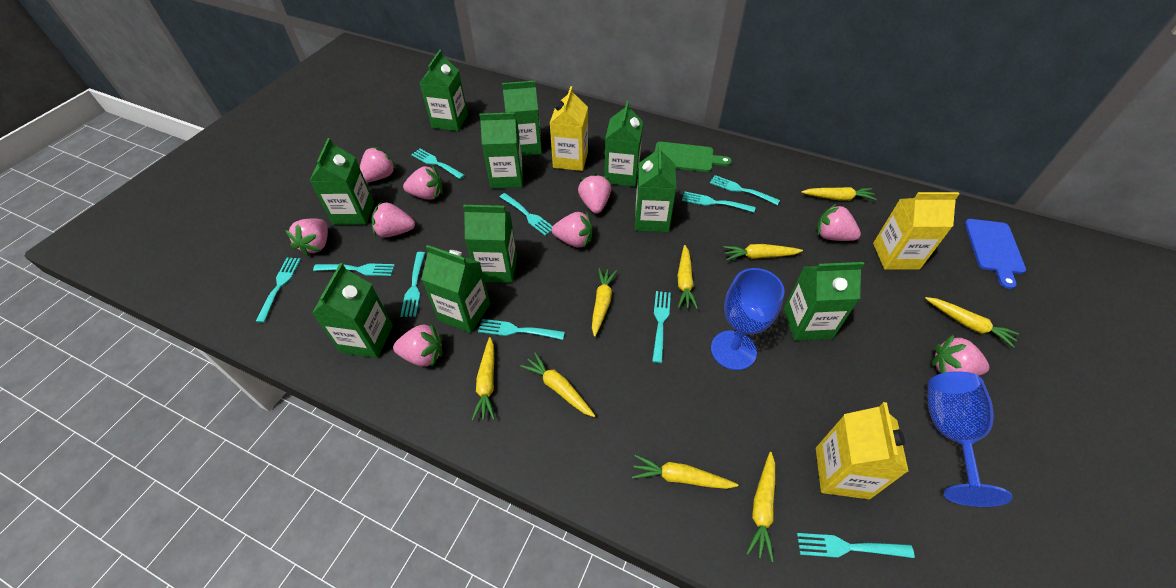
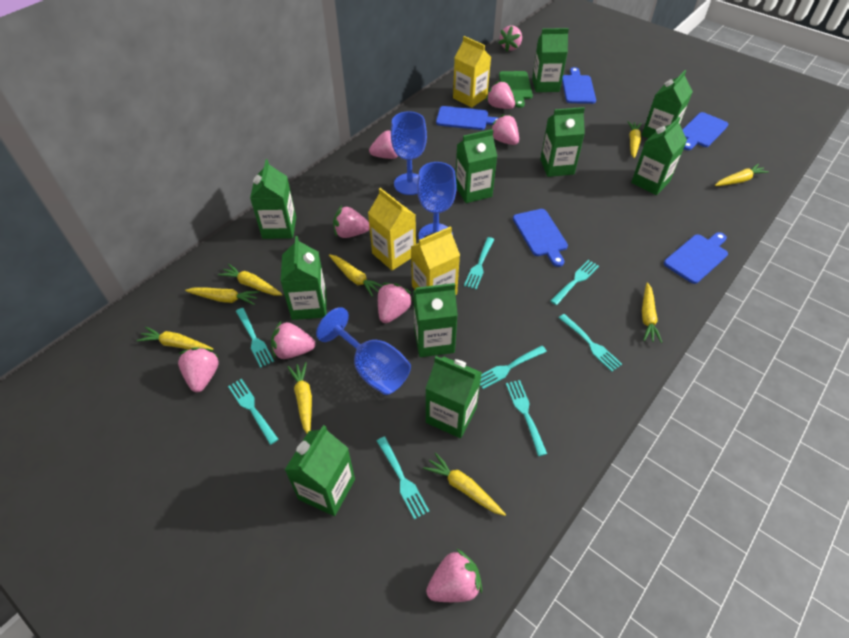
blue cutting board: [965,219,1026,289] = 1 -> [436,106,498,130] [513,209,568,267] [562,67,596,104] [664,232,728,284] [682,112,729,150] = 5
blue goblet: [711,268,785,370] [928,371,1012,507] = 2 -> [316,307,411,395] [391,111,427,195] [417,162,457,240] = 3
turquoise fork: [255,258,301,323] [313,263,395,276] [400,252,425,317] [411,149,465,179] [478,319,565,340] [500,193,553,236] [652,291,671,363] [682,192,755,212] [710,175,780,205] [797,533,915,558] = 10 -> [228,379,278,445] [236,308,274,368] [377,437,429,520] [464,237,494,289] [480,345,547,389] [506,380,547,456] [551,260,599,305] [559,314,622,372] = 8

